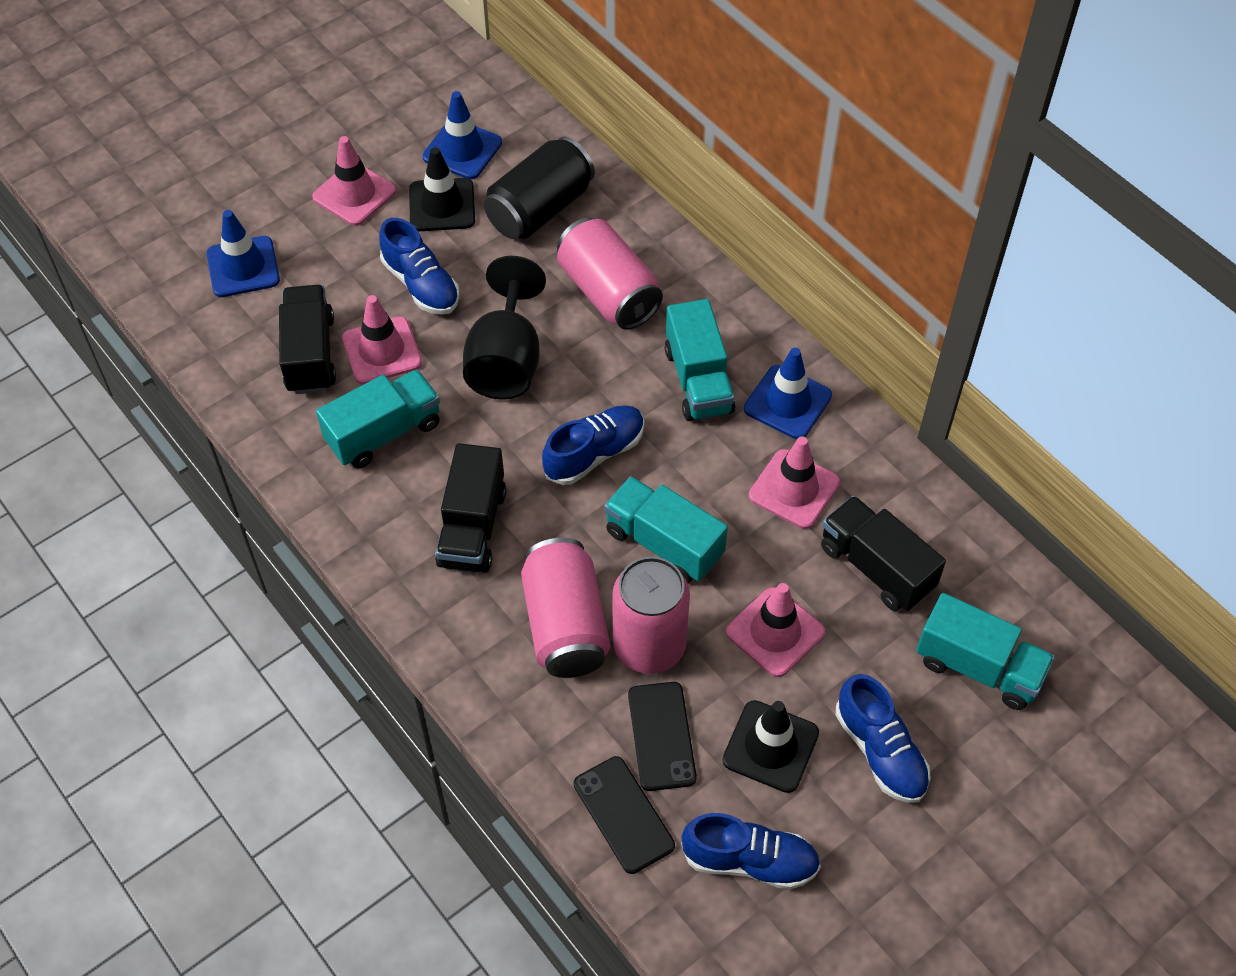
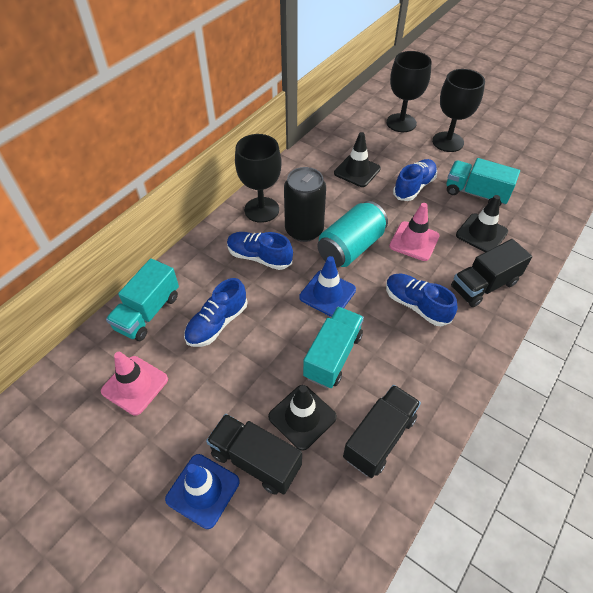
black goblet: [463,256,546,400] = 1 -> [235,134,282,223] [386,51,432,132] [432,69,485,152] = 3
black phone: [574,756,675,874] [628,682,697,791] = 2 -> none = 0
black traffic cone: [409,147,475,231] [723,700,819,793] = 2 -> [268,385,337,451] [334,132,381,187] [456,195,508,252] = 3
blue traffic cone: [207,210,280,297] [423,91,502,179] [744,348,832,439] = 3 -> [165,454,240,529] [299,256,356,317] = 2
pink can: [521,538,610,678] [557,217,663,330] [612,557,690,674] = 3 -> none = 0
pink traffic cone: [312,136,396,226] [342,295,422,384] [726,583,825,677] [749,436,840,529] = 4 -> [101,352,168,416] [389,203,440,261] = 2
turquoise can: none = 0 -> [317,201,388,267] = 1
turquoise truck: [316,369,440,468] [604,476,728,583] [665,299,735,421] [916,593,1055,710] = 4 -> [106,258,179,341] [303,307,364,388] [446,158,520,207] = 3

